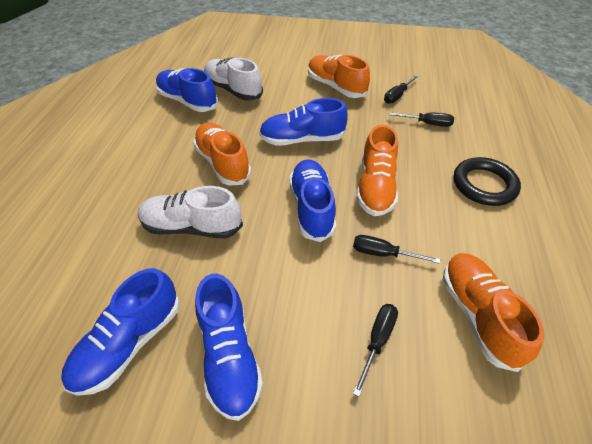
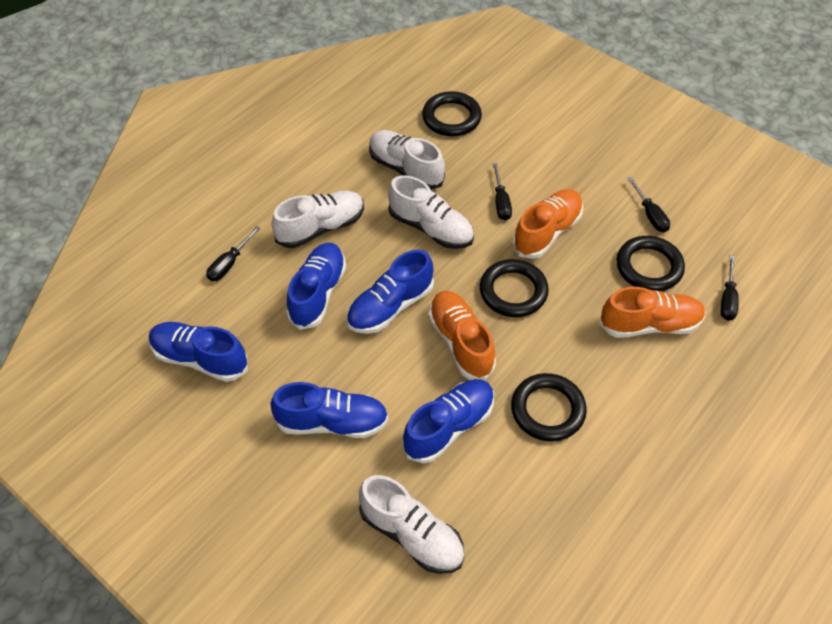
black ring: [454,157,521,206] = 1 -> [422,91,482,136] [480,259,549,317] [511,373,587,442] [616,236,685,291] = 4
orange shoe: [193,123,252,186] [308,55,370,98] [357,125,398,216] [443,253,544,372] = 4 -> [428,291,496,380] [512,189,583,259] [599,287,706,338] = 3
white shoe: [138,186,243,239] [204,57,263,101] = 2 -> [271,191,364,248] [359,475,464,574] [369,130,445,190] [388,175,474,249] = 4

